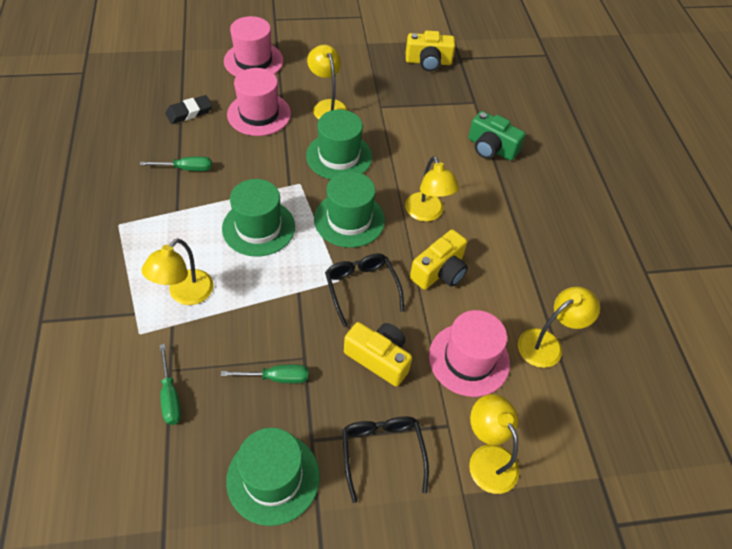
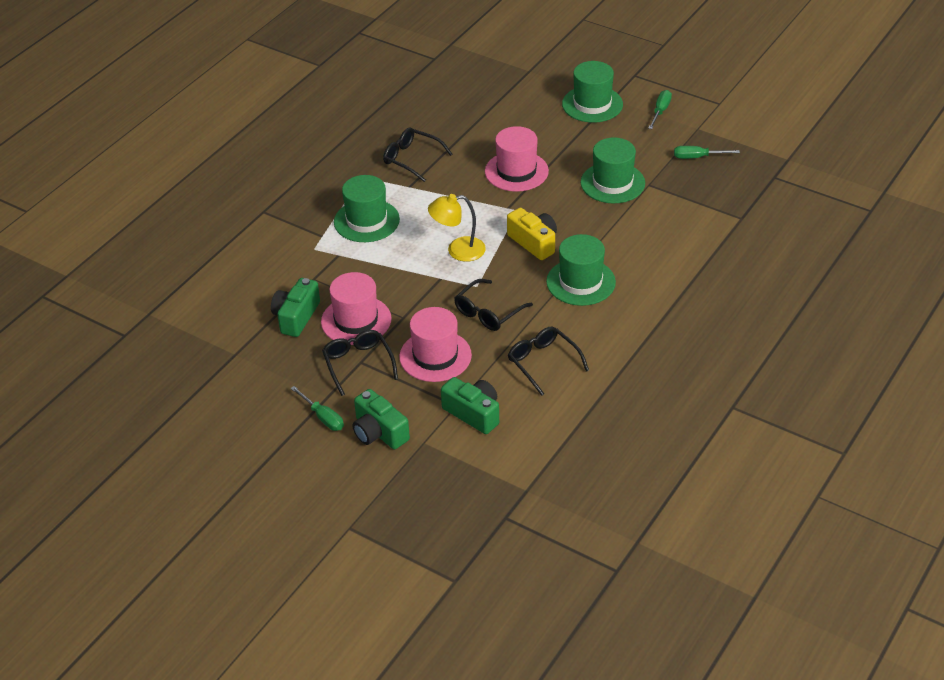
black eraser: [165,95,212,124] = 1 -> none = 0
black glasses: [325,253,404,327] [342,416,429,503] = 2 -> [322,330,398,396] [383,128,452,182] [454,279,533,331] [508,326,589,396] = 4
green camera: [468,111,526,161] = 1 -> [271,278,320,337] [352,389,410,449] [441,377,499,434] = 3
yellow camera: [344,322,412,387] [406,31,455,72] [410,229,468,290] = 3 -> [507,208,557,260] = 1
yellow lamp: [142,238,213,305] [307,45,348,119] [405,156,459,222] [469,394,519,494] [518,286,600,368] = 5 -> [428,194,486,262] = 1

